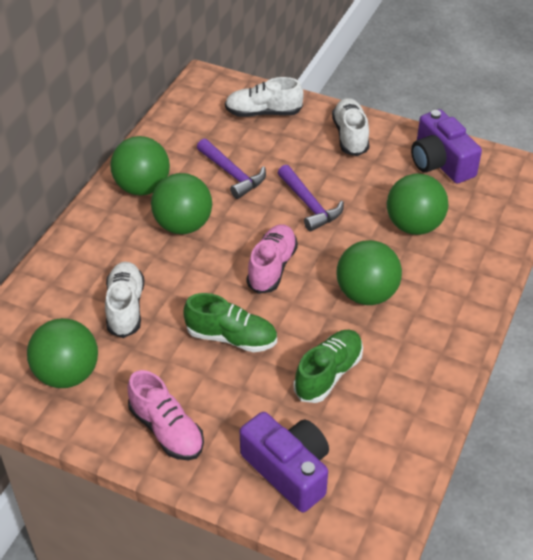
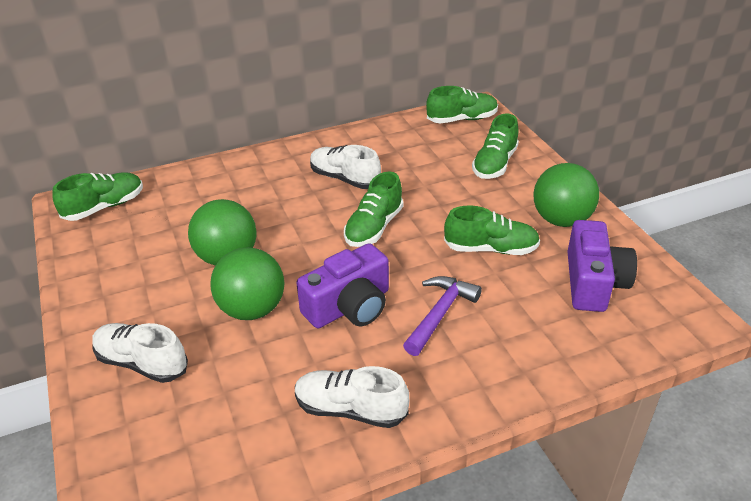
green ball: [27,318,98,388] [110,136,170,196] [151,173,212,234] [337,240,402,305] [387,173,448,235] = 5 -> [188,199,257,266] [211,247,284,320] [533,163,599,227] = 3
green shoe: [183,293,277,352] [294,330,363,403] = 2 -> [52,173,143,221] [344,172,403,247] [426,86,498,123] [444,205,540,255] [472,113,519,179] = 5
pink shoe: [127,370,204,460] [246,224,298,294] = 2 -> none = 0
purple hammer: [197,139,266,199] [278,165,344,232] = 2 -> [403,276,482,356] = 1

